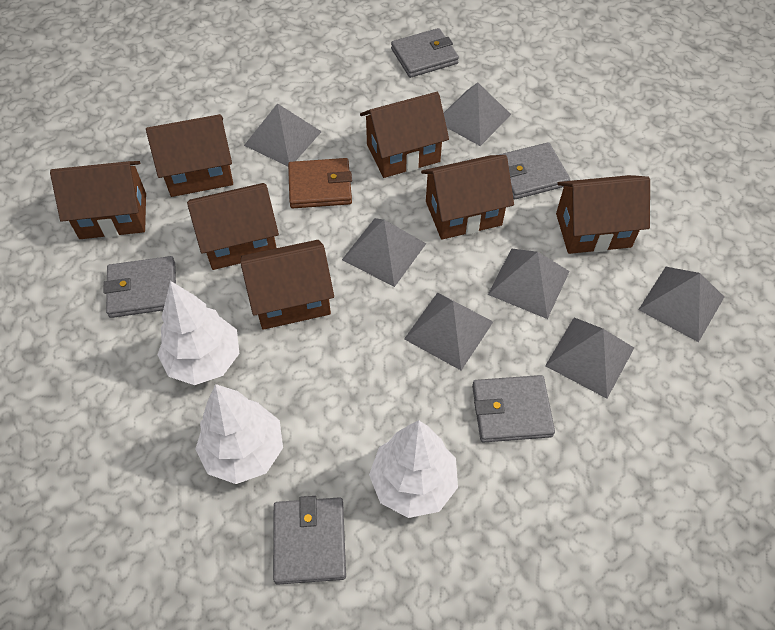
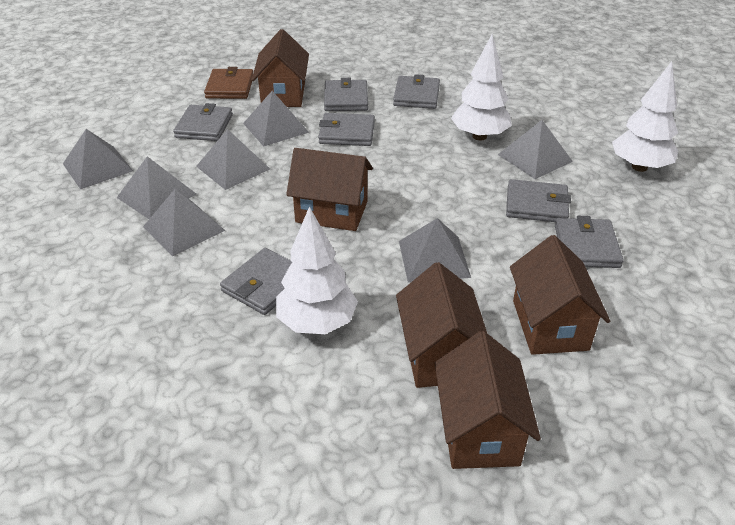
brown house: [50,161,146,239] [146,114,233,197] [187,183,279,270] [241,240,334,330] [360,92,449,178] [421,155,514,240] [556,175,650,254] = 7 -> [252,29,309,107] [286,148,373,231] [396,262,487,388] [435,331,541,469] [510,235,610,355] = 5
grey wallet: [103,256,176,318] [273,496,346,585] [391,28,459,78] [472,375,555,442] [499,142,570,200] = 5 -> [173,103,233,141] [220,248,292,315] [318,113,375,146] [324,78,368,111] [393,74,440,109] [506,179,571,222] [555,216,624,268] = 7

